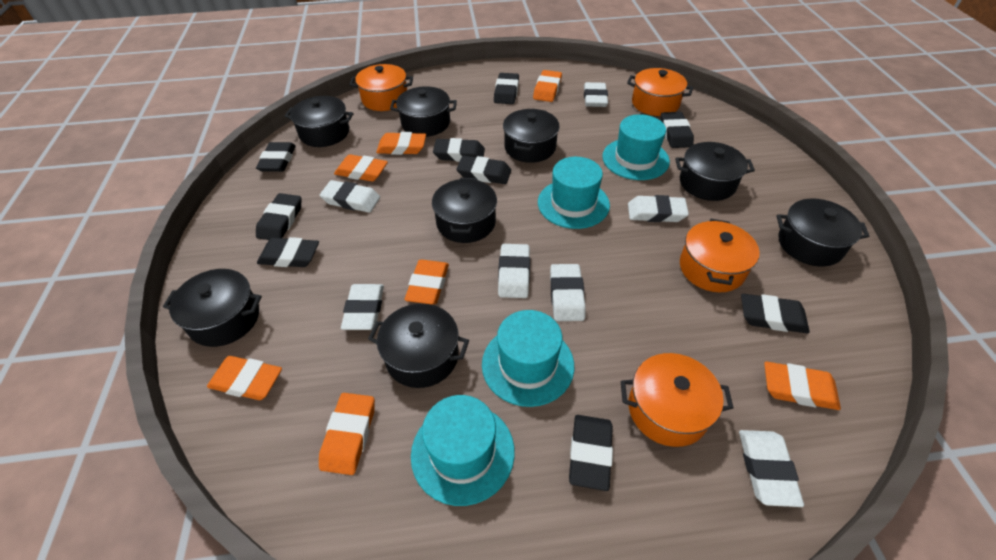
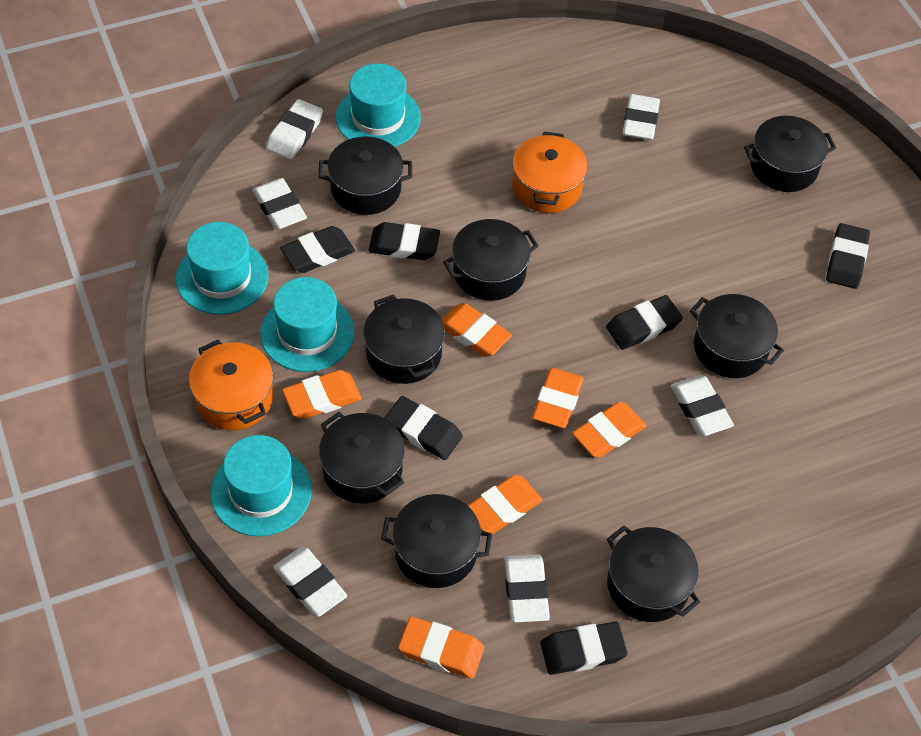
black eraser: [256,142,296,172] [256,193,302,240] [257,237,319,267] [433,138,485,162] [456,156,511,184] [494,73,519,104] [569,415,613,491] [661,112,694,148] [741,294,810,333] = 9 -> [280,226,355,273] [368,222,440,260] [385,396,463,460] [541,622,627,675] [606,295,683,350] [826,223,870,289] = 6
orange eraser: [207,356,282,400] [319,393,375,475] [334,154,388,182] [376,132,426,155] [405,260,449,305] [533,70,562,102] [764,362,841,410] = 7 -> [282,370,361,419] [398,617,484,679] [442,303,512,357] [467,475,542,534] [532,368,584,428] [572,402,647,458] = 6
orange pot: [350,64,413,111] [621,353,733,447] [627,68,693,116] [680,219,760,292] = 4 -> [189,339,273,430] [512,132,588,213] = 2
white eraser: [320,180,380,213] [341,284,384,330] [498,244,530,298] [550,264,586,321] [584,82,608,107] [628,195,689,222] [739,430,804,507] = 7 -> [252,178,307,230] [266,99,323,159] [273,547,347,617] [504,555,550,622] [623,94,660,140] [671,375,734,436] = 6

